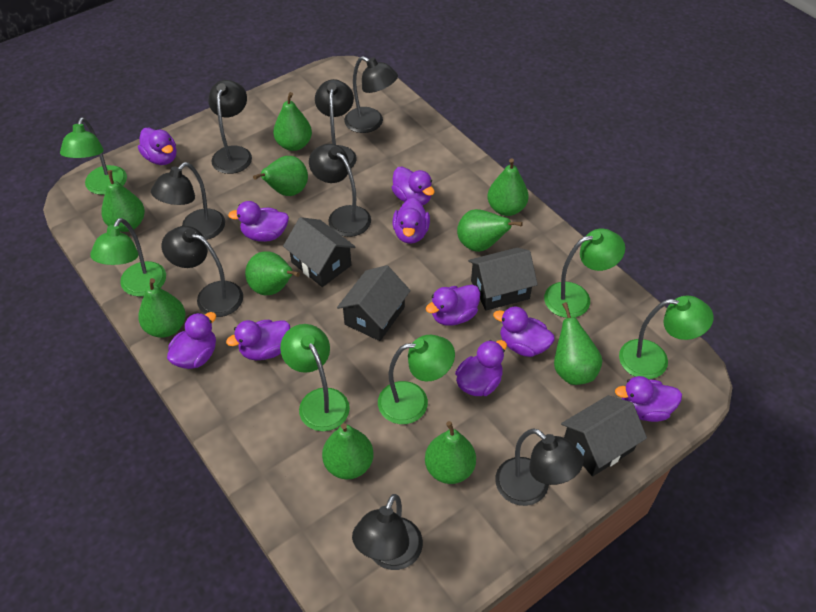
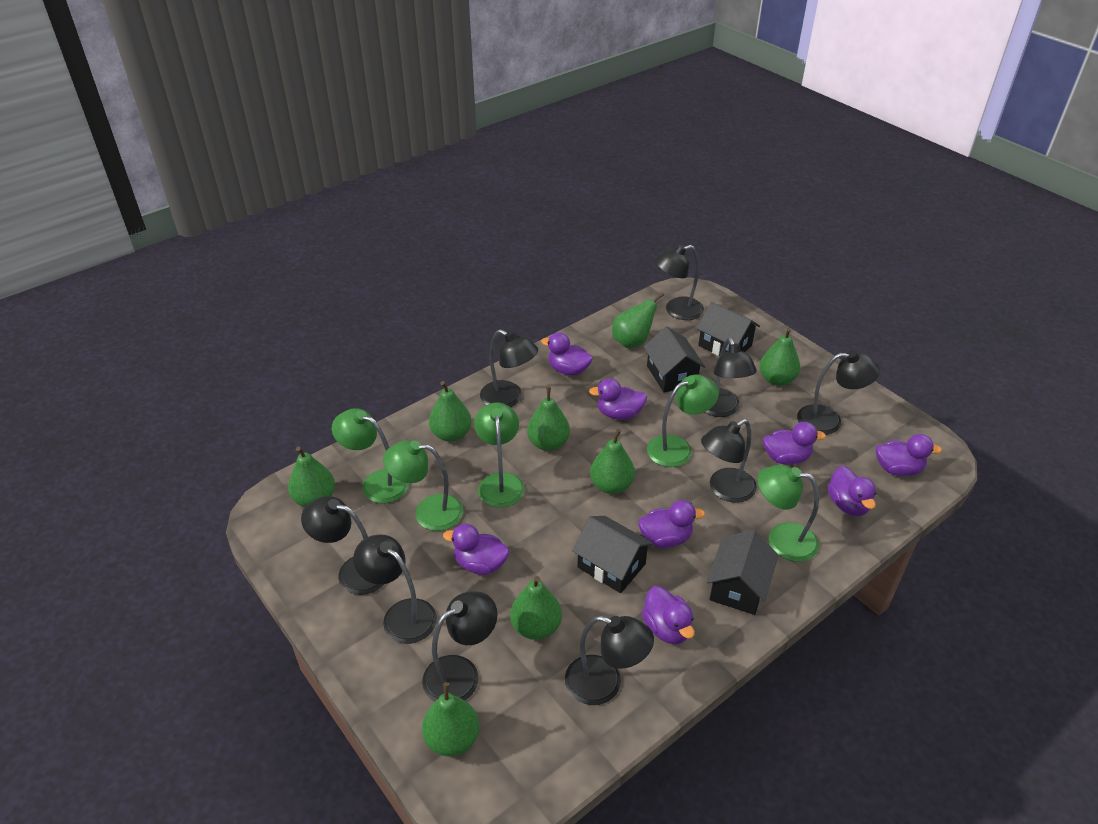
black lamp: [151,162,225,240] [162,226,243,317] [208,80,252,174] [309,144,371,237] [315,79,357,168] [344,56,398,133] [352,494,423,570] [495,428,584,506] = 8 -> [301,496,384,595] [353,535,437,644] [422,591,497,702] [480,329,538,407] [565,616,654,705] [654,245,704,320] [701,419,757,503] [704,338,757,417] [797,351,880,435] = 9
green lamp: [60,117,127,195] [90,218,166,297] [280,324,350,431] [378,335,455,424] [544,229,625,318] [619,296,714,379] = 6 -> [332,408,409,503] [383,441,463,531] [474,403,525,508] [647,375,719,467] [757,465,819,562] = 5
green pear: [101,170,145,232] [138,278,186,338] [245,251,300,295] [253,156,308,196] [273,92,312,151] [322,423,374,479] [425,421,476,484] [457,209,523,252] [487,158,529,216] [554,302,602,385] = 10 -> [288,446,335,507] [422,682,479,756] [429,381,472,442] [510,576,562,640] [527,387,570,451] [590,429,635,494] [612,292,664,348] [759,328,800,386] = 8
purple duck: [138,128,177,165] [167,312,216,369] [226,320,290,360] [228,201,289,242] [392,167,435,205] [392,198,430,244] [426,285,480,326] [455,340,507,396] [493,307,555,357] [615,376,682,422] = 10 -> [443,524,509,575] [541,332,593,376] [589,378,647,420] [638,500,705,548] [642,586,695,644] [763,422,826,465] [828,466,877,516] [876,434,942,476] = 8

